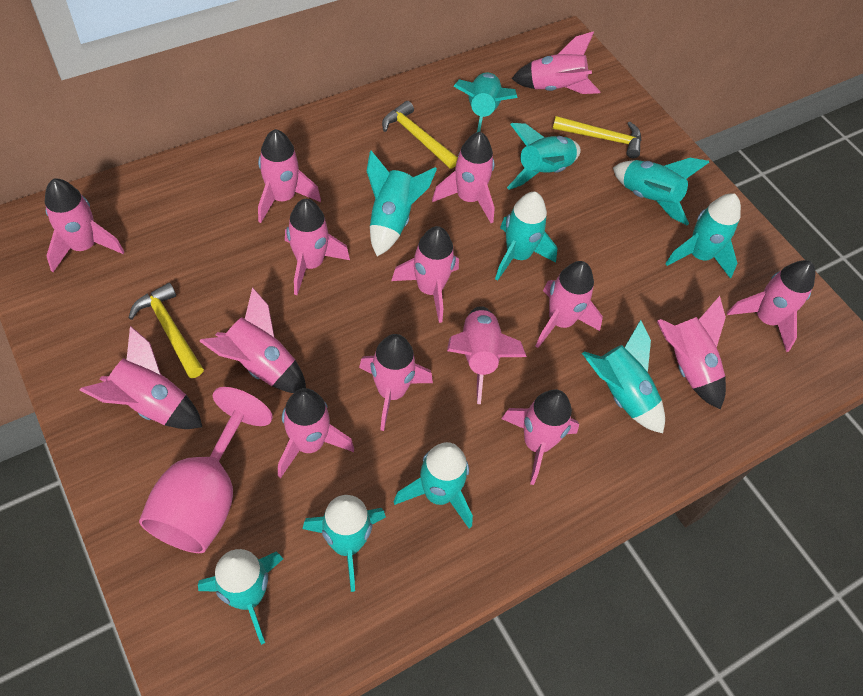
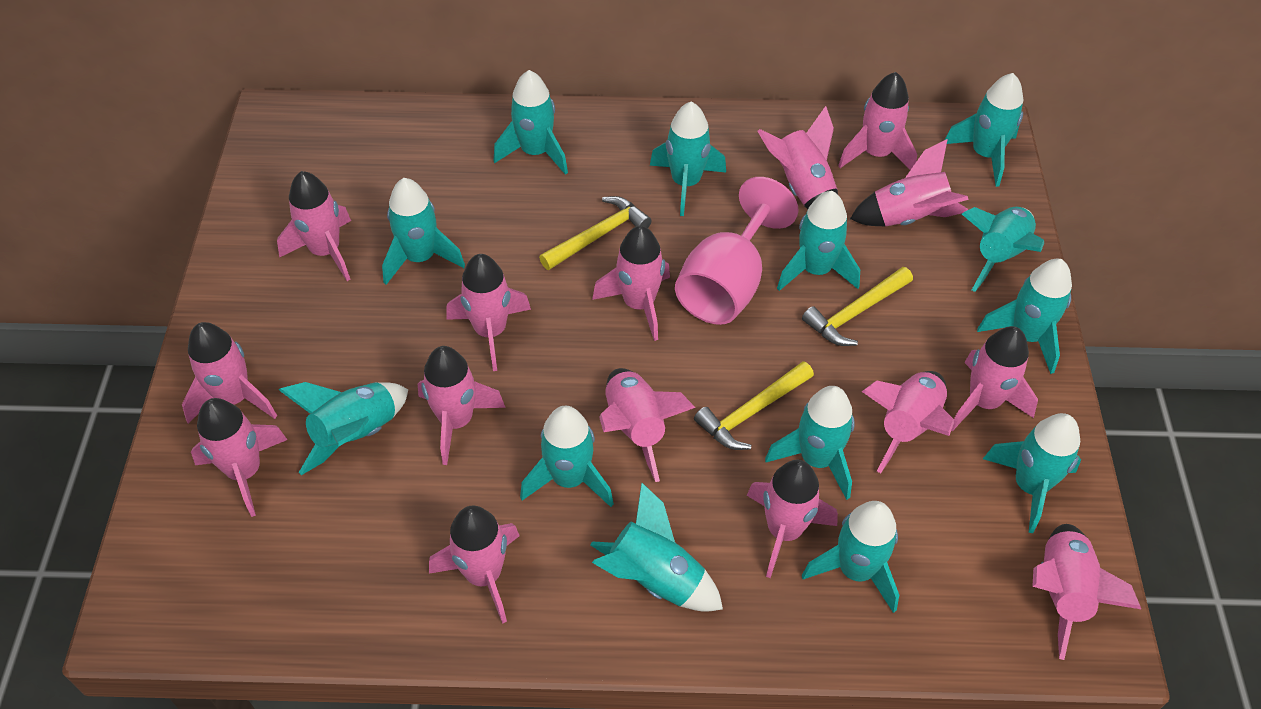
turquoise rocket: [198,549,283,645] [303,495,386,592] [367,151,437,256] [394,442,473,529] [453,73,518,132] [495,192,558,281] [507,123,581,190] [582,319,665,433] [613,158,709,225] [665,193,741,279] = 10 -> [279,382,408,475] [382,178,465,285] [493,70,568,175] [520,406,614,507] [590,482,723,612] [650,102,726,216] [765,386,855,500] [777,191,860,291] [802,501,899,613] [945,73,1023,187] [962,207,1044,292] [977,259,1072,374] [983,413,1081,533] = 13

